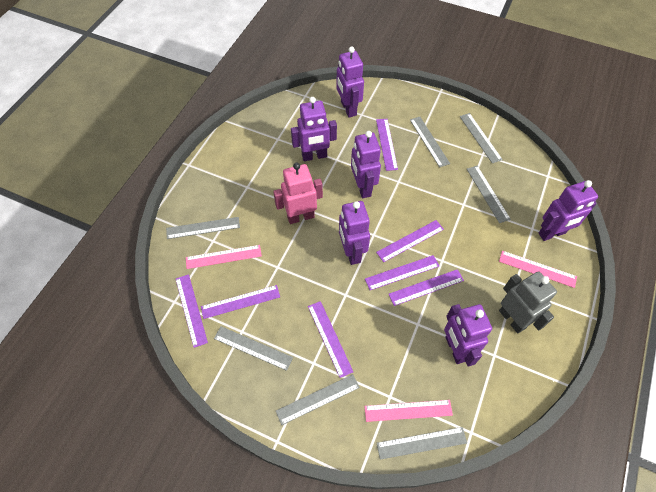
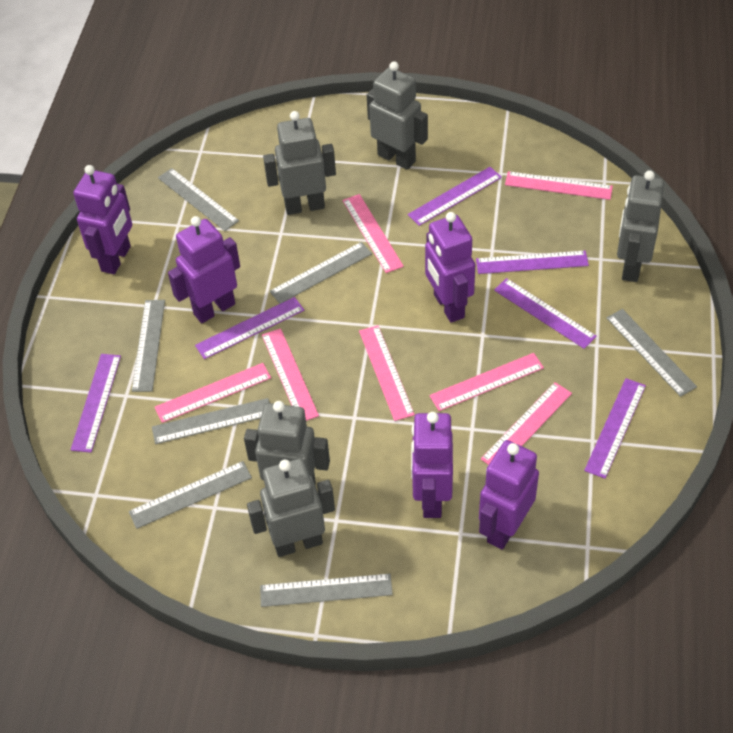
grey robot: [499,271,557,333] = 1 -> [244,401,330,485] [247,459,335,557] [263,111,336,215] [367,61,428,170] [617,170,664,282] = 5
pink robot: [273,163,323,224] = 1 -> none = 0
pink ruler: [186,245,262,269] [364,400,453,422] [499,251,577,288] = 3 -> [155,363,271,423] [262,328,319,421] [342,194,404,273] [359,325,415,421] [429,353,544,411] [481,382,572,465] [505,171,613,200] = 7
purple robot: [291,97,337,161] [336,47,364,118] [339,201,370,265] [351,131,381,198] [444,304,492,366] [539,180,598,241] = 6 -> [73,165,132,274] [168,216,240,323] [411,412,453,518] [425,212,475,323] [479,440,539,550] = 5
purple ruler: [176,274,208,348] [201,285,280,319] [308,301,353,378] [365,255,439,290] [376,119,398,171] [376,220,444,262] [389,269,464,306] = 7 -> [71,354,121,453] [195,297,304,359] [408,167,502,226] [476,251,589,274] [494,278,597,349] [584,378,646,479] = 6

